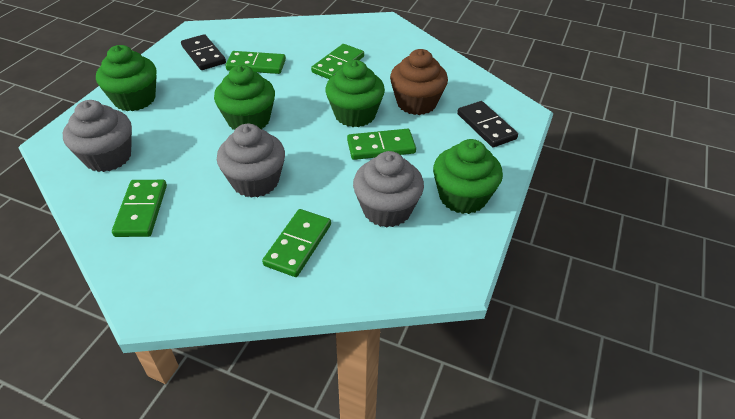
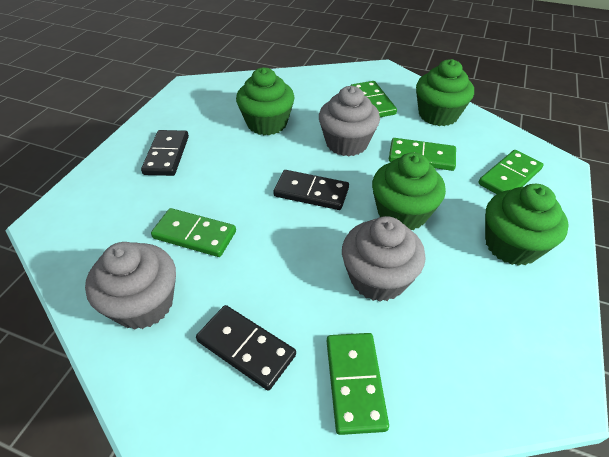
black domino: [181,34,226,70] [457,101,518,147] = 2 -> [141,130,189,176] [196,305,296,390] [273,170,349,210] = 3
brown cupcake: [390,49,448,115] = 1 -> none = 0

